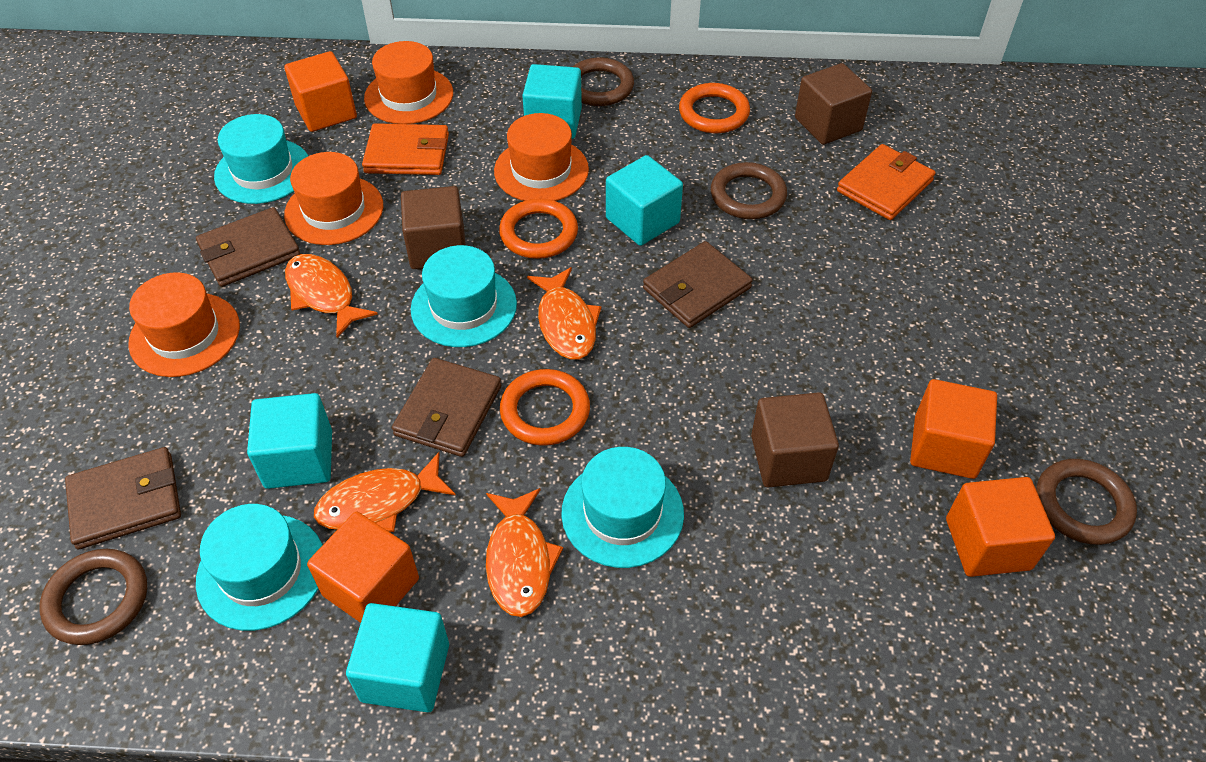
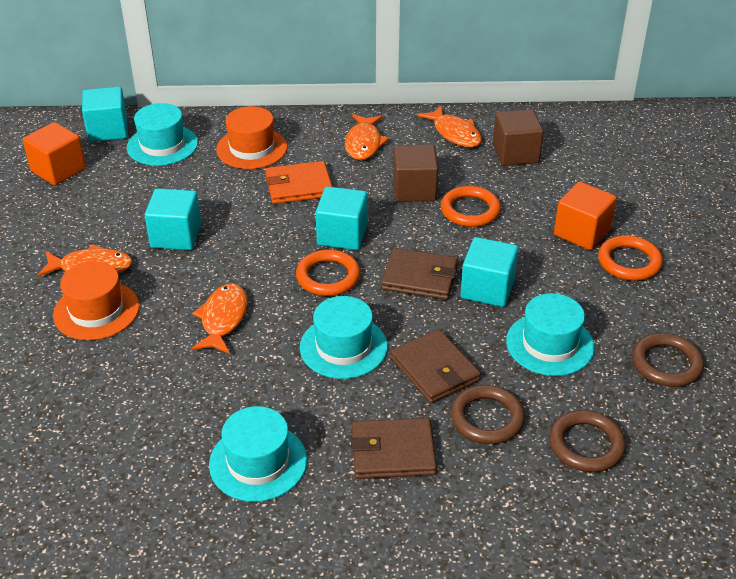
brown cube: [401,186,466,269] [751,392,839,487] [795,63,872,145] = 3 -> [393,145,438,202] [493,109,544,166] = 2
brown ring: [39,549,147,645] [572,58,634,106] [711,162,787,219] [1036,459,1137,545] = 4 -> [451,385,525,444] [549,410,626,472] [632,333,704,387] = 3
brown wallet: [65,447,181,549] [196,207,300,287] [392,358,501,457] [643,241,753,328] = 4 -> [351,418,437,479] [381,248,458,300] [390,329,481,403] = 3
orange cube: [284,51,357,132] [307,512,419,623] [910,379,997,479] [946,477,1055,577] = 4 -> [23,122,86,185] [554,182,617,250] = 2
orange hat: [128,272,240,377] [284,152,383,245] [364,41,453,124] [494,113,589,201] = 4 -> [53,261,139,340] [216,106,287,169] = 2
orange wallet: [362,123,449,175] [837,144,935,220] = 2 -> [265,161,333,204] = 1

